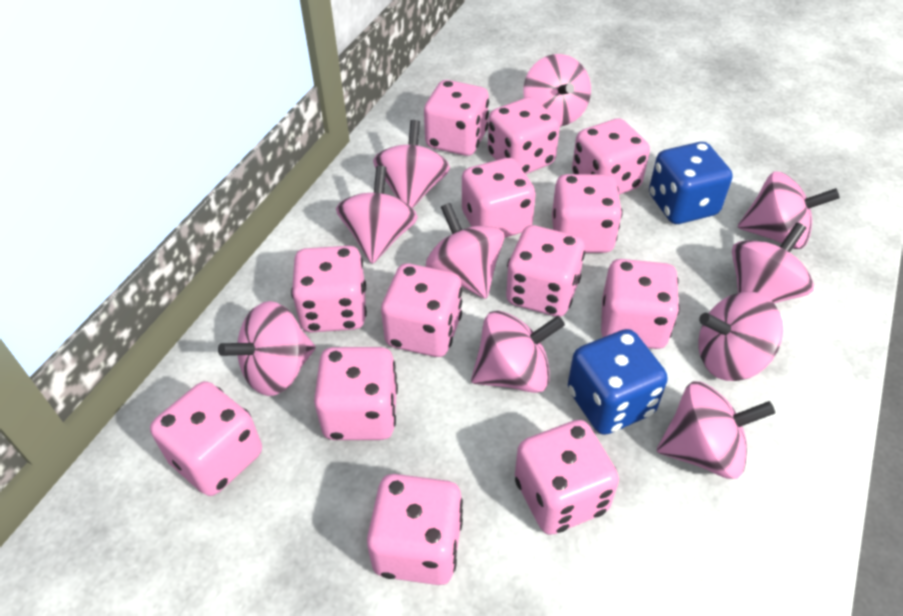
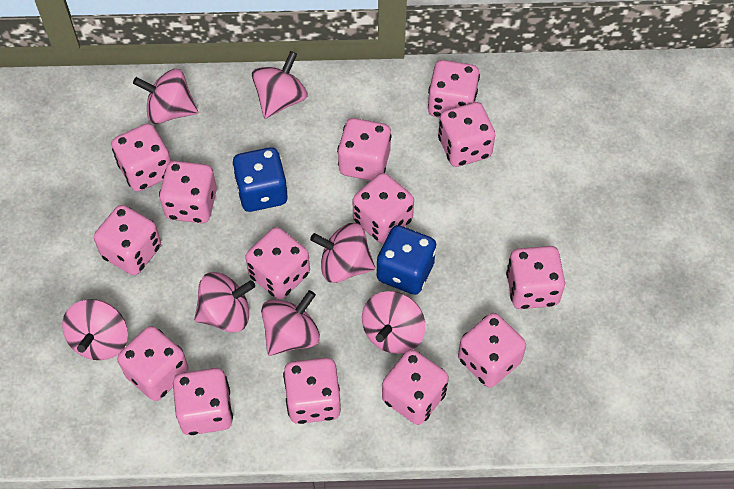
pink dice: [150,381,262,496] [291,246,367,332] [314,347,398,440] [367,474,463,585] [381,263,462,357] [424,80,489,156] [462,158,536,238] [488,97,560,174] [506,225,585,317] [515,420,619,535] [552,174,623,253] [572,118,650,195] [601,259,680,349] = 13 -> [94,205,161,275] [112,123,171,192] [117,326,188,401] [159,161,217,223] [173,368,233,435] [245,227,310,299] [283,358,341,424] [337,118,392,181] [353,173,414,244] [382,349,449,425] [428,60,480,118] [438,102,495,167] [458,313,526,388] [506,246,565,309] = 14
pink spinning top: [218,301,316,396] [336,166,418,264] [373,120,450,208] [426,203,505,299] [471,310,565,393] [523,54,591,126] [657,381,775,479] [698,291,783,381] [732,222,814,304] [738,171,840,249] = 10 -> [62,299,128,360] [133,69,198,124] [194,272,255,332] [252,51,308,119] [261,290,320,356] [310,223,375,283] [362,291,425,354] = 7

